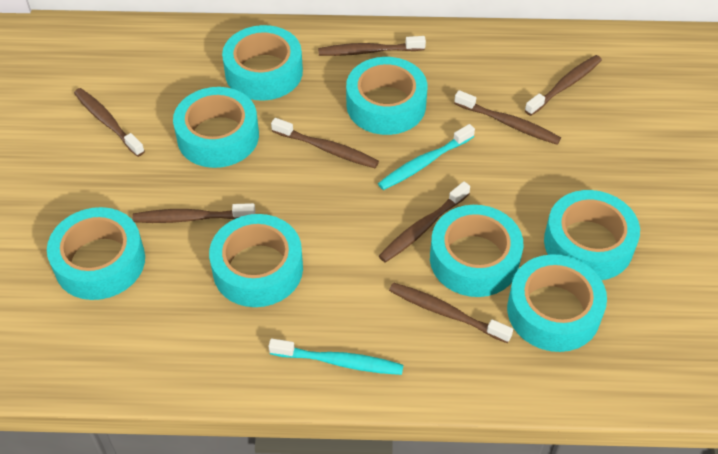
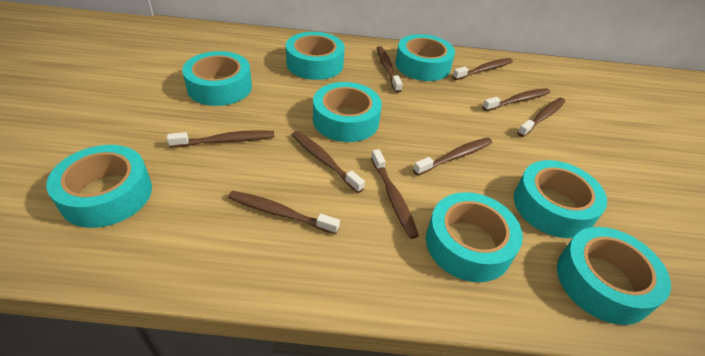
brown toothbrush: [74,88,145,157] [132,203,255,223] [271,118,379,168] [318,36,426,56] [379,181,470,263] [389,282,513,343] [454,90,561,145] [525,55,602,116] = 8 -> [167,130,275,148] [228,191,340,234] [292,131,365,193] [371,149,419,239] [377,46,402,93] [413,137,492,176] [452,58,513,80] [482,88,550,111] [517,98,565,137] = 9
turquoise toothbrush: [268,339,403,375] [378,124,475,190] = 2 -> none = 0

